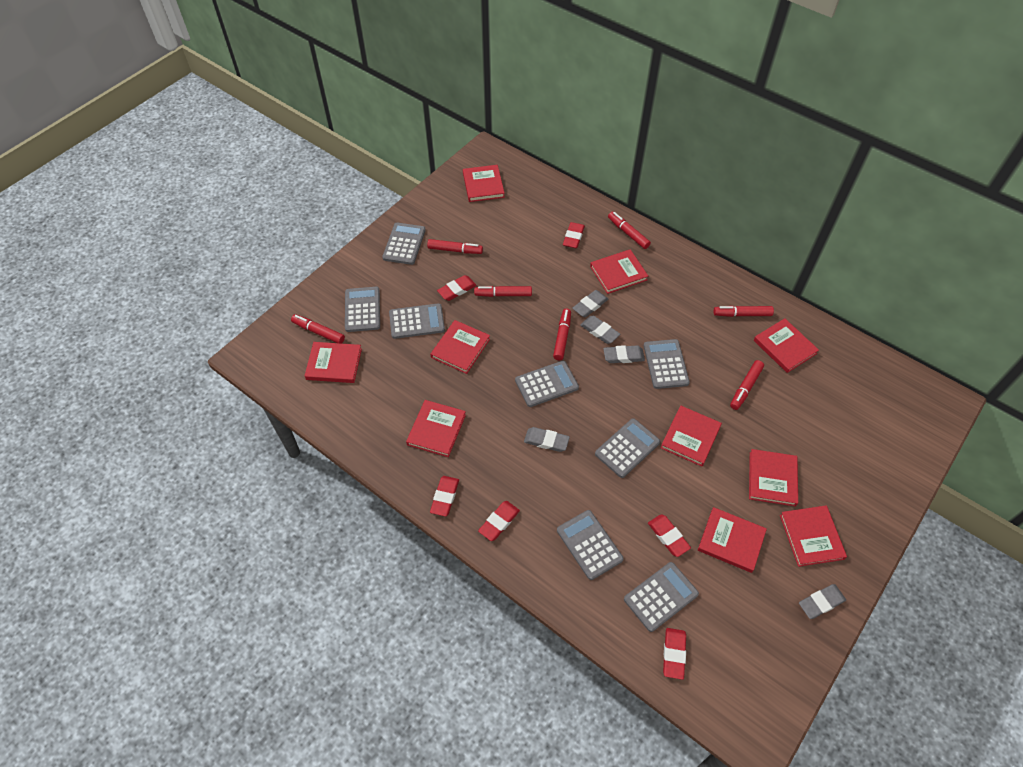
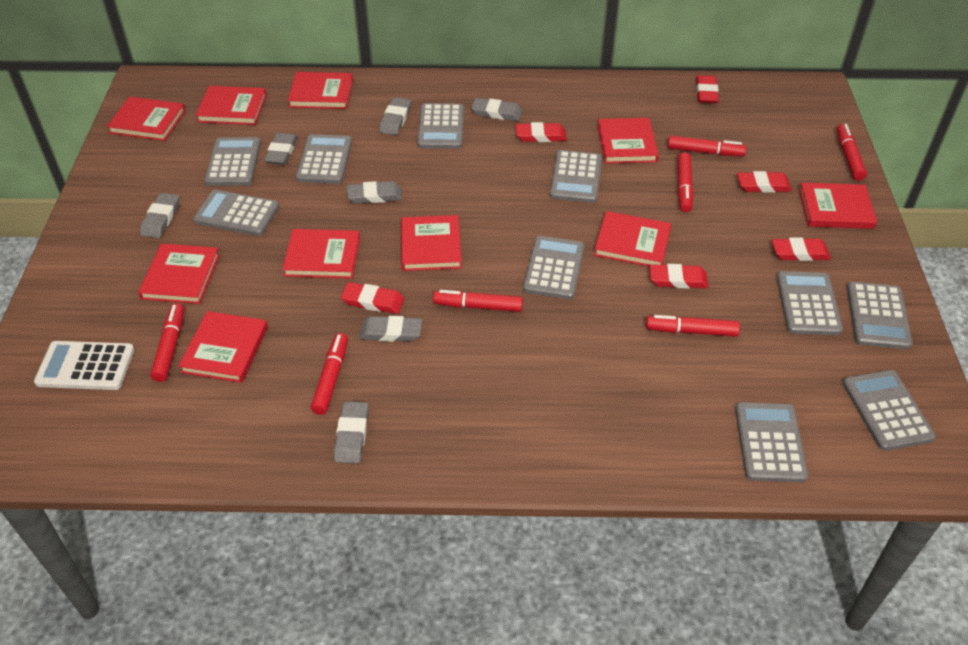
grey calculator: [345,287,380,332] [382,223,426,265] [389,303,445,339] [515,361,579,407] [557,510,624,580] [595,418,660,478] [624,562,699,632] [644,339,690,389] = 8 -> [193,190,279,236] [204,137,261,186] [296,134,352,184] [417,103,464,149] [523,236,585,299] [550,150,602,203] [735,402,808,482] [777,271,843,335] [843,370,936,451] [847,282,913,349] = 10
grey eraser: [524,427,570,452] [572,290,608,317] [581,316,620,344] [603,345,645,363] [799,584,846,619] = 5 -> [140,193,179,238] [264,133,298,165] [334,401,369,464] [347,181,402,204] [359,316,422,342] [379,97,411,135] [471,98,522,121] = 7
white calculator: none = 0 -> [34,341,135,390] = 1

